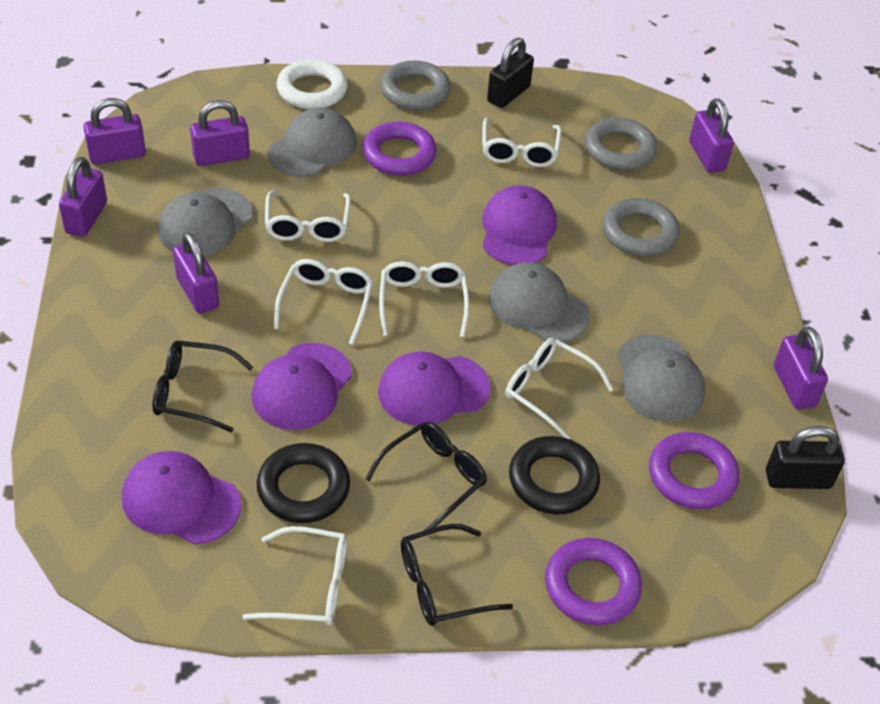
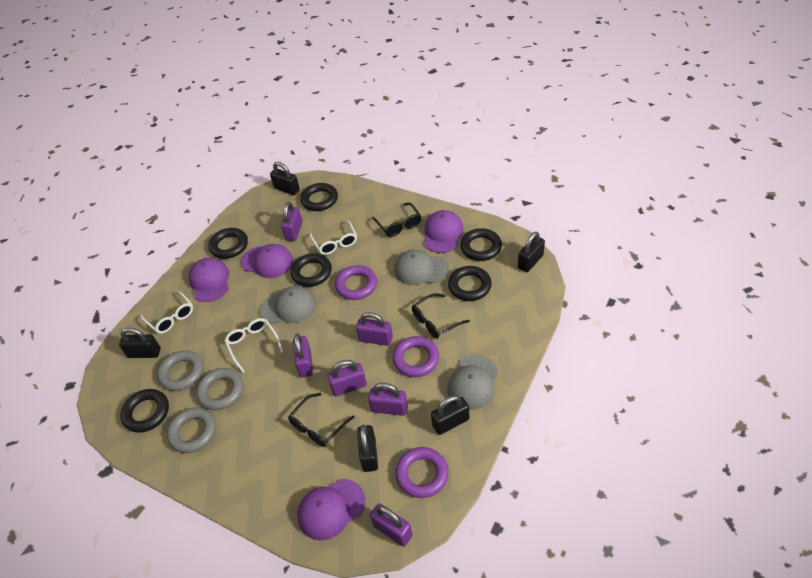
black padlock: [487,38,534,108] [766,426,845,489] = 2 -> [119,328,161,358] [270,162,300,195] [357,425,378,472] [431,395,469,435] [518,231,545,272] = 5
black ring: [257,443,350,523] [509,436,600,514] = 2 -> [120,389,169,433] [208,228,248,259] [290,253,332,287] [300,183,338,211] [448,266,492,301] [460,228,502,261] = 6
grey cap: [158,188,253,256] [268,108,357,177] [489,262,590,342] [617,335,705,422] = 4 -> [260,286,317,324] [394,249,449,285] [447,355,499,410] = 3
white glasses: [243,526,347,625] [265,191,351,242] [274,259,373,345] [379,261,469,337] [482,118,562,167] [505,338,614,439] = 6 -> [140,291,193,334] [224,318,283,373] [309,220,357,255] = 3
white ring: [277,59,348,109] = 1 -> none = 0

